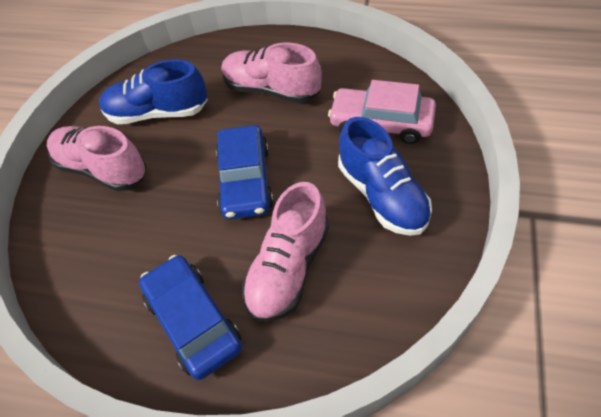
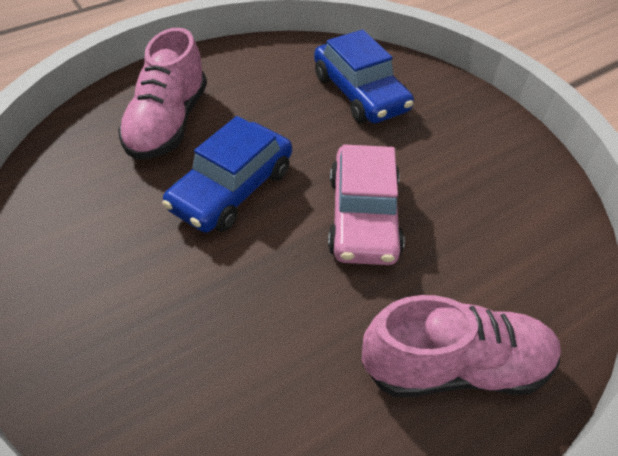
blue shoe: [99,59,208,124] [338,117,432,236] = 2 -> none = 0
pink shoe: [47,126,147,192] [221,42,322,103] [242,182,329,322] = 3 -> [118,28,207,160] [362,295,561,397] = 2

